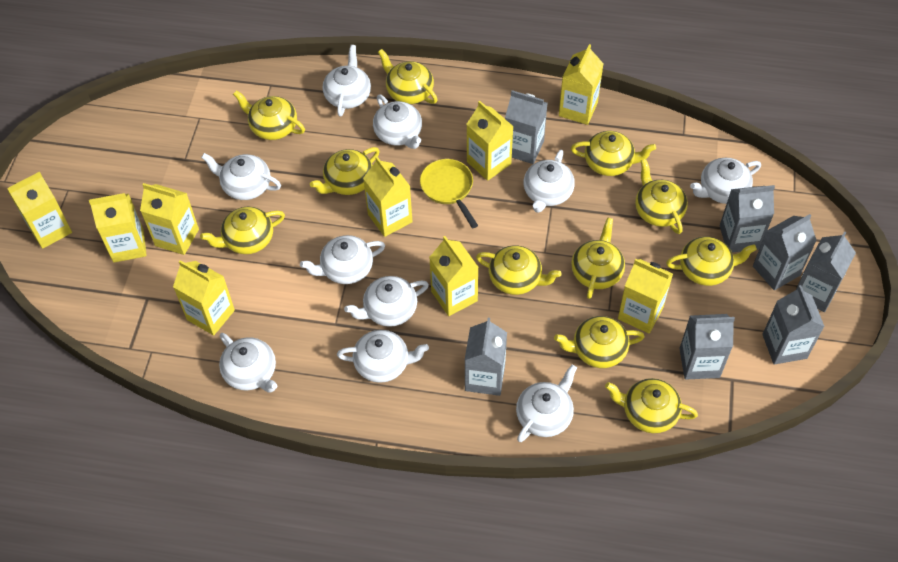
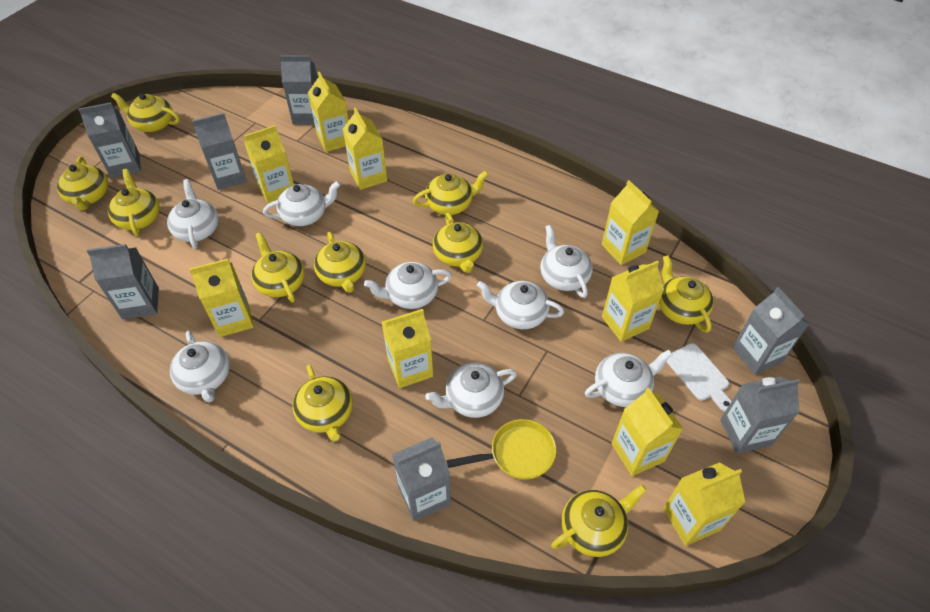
white cutting board: none = 0 -> [666,343,732,412] = 1
white teapot: [201,153,281,200] [219,333,277,393] [300,235,385,284] [323,45,371,117] [337,330,429,383] [344,276,429,327] [373,94,422,149] [516,365,577,442] [524,150,575,213] [690,158,761,204] = 10 -> [167,179,219,249] [170,331,230,402] [263,181,341,226] [364,262,452,309] [425,362,517,418] [477,281,564,329] [540,225,593,298] [585,350,673,407] = 8
yellow teapot: [200,207,285,254] [233,90,305,140] [310,147,380,195] [378,49,438,104] [476,245,562,295] [554,316,645,368] [571,131,656,176] [571,218,625,299] [605,378,698,433] [635,159,688,234] [666,237,757,286] = 11 -> [57,157,109,211] [108,169,160,236] [111,93,180,132] [251,232,305,303] [292,365,353,442] [314,232,366,293] [413,171,489,215] [433,213,483,273] [551,485,647,557] [659,255,714,333] = 10

